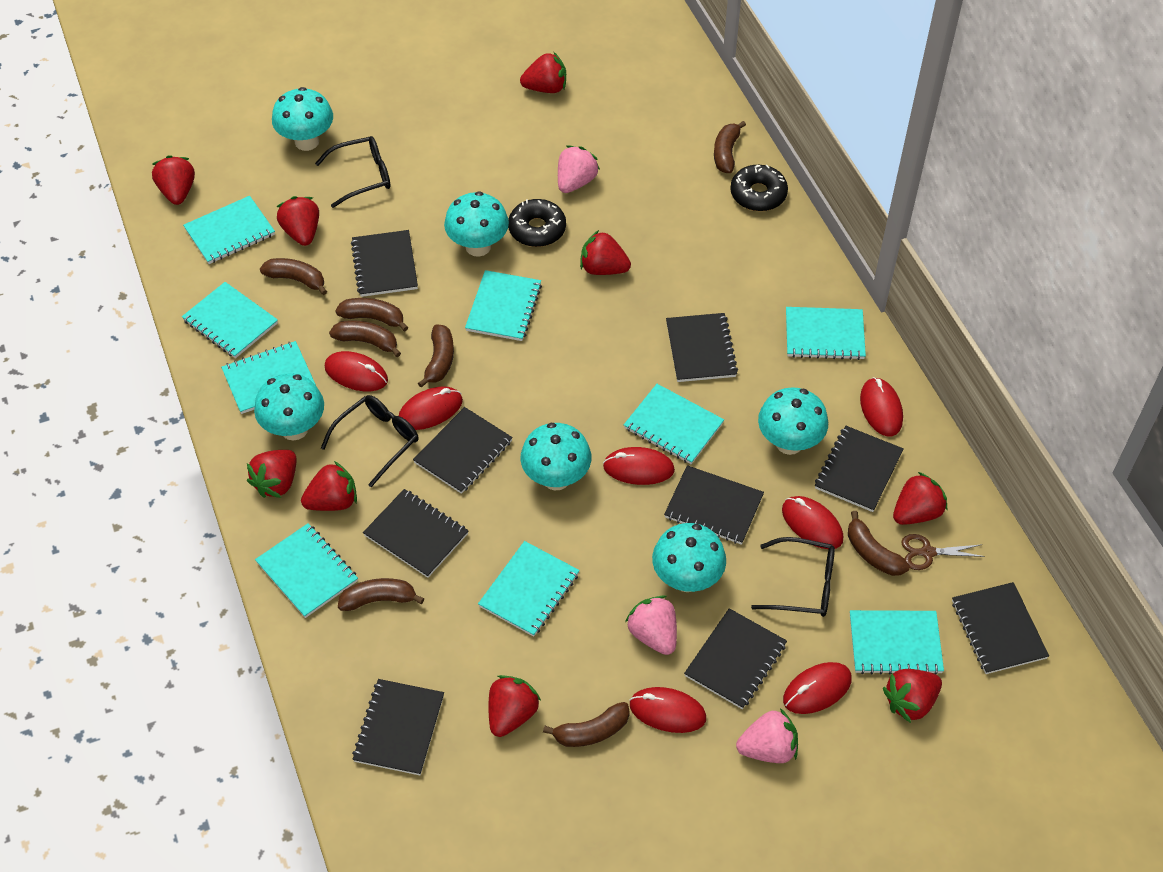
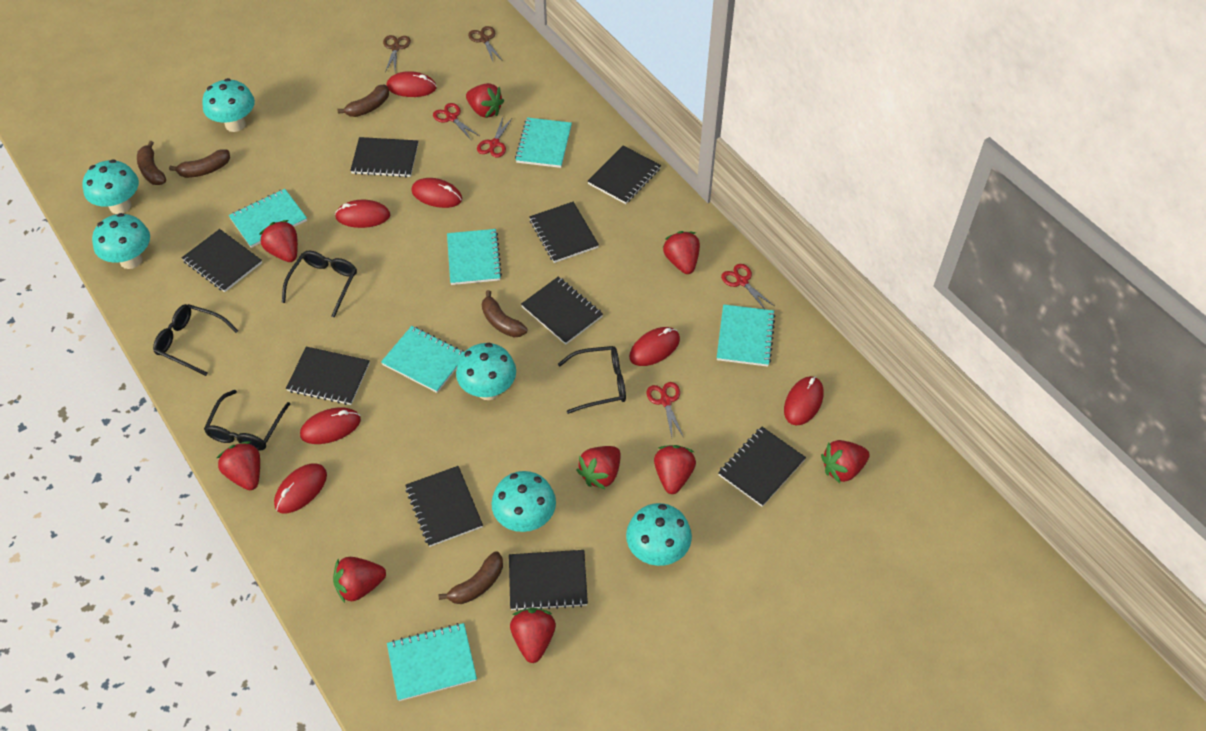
black donut: [508,199,566,247] [730,165,788,211] = 2 -> none = 0
black glasses: [315,136,391,208] [321,395,419,487] [751,537,835,617] = 3 -> [153,304,238,376] [204,390,290,451] [282,251,357,318] [558,346,626,414] = 4
brown banana: [260,258,327,295] [329,320,401,357] [335,298,408,331] [338,578,424,611] [418,324,454,388] [543,702,630,747] [714,121,746,173] [848,511,910,576] = 8 -> [137,141,166,185] [169,149,230,178] [338,84,389,117] [438,551,503,604] [482,290,527,338] = 5
brown scissors: [901,534,985,570] = 1 -> [383,35,411,72] [468,26,503,61] = 2
pink strawberry: [558,146,600,193] [625,595,677,655] [736,708,798,763] = 3 -> none = 0
red scissors: none = 0 -> [433,103,479,141] [477,117,513,158] [646,382,684,438] [721,264,774,309] = 4
turquoise notebook: [182,282,278,358] [183,196,275,264] [221,341,316,414] [255,523,358,618] [465,270,542,341] [478,541,580,637] [624,384,724,464] [786,307,866,360] [850,610,944,674] = 9 -> [229,189,307,248] [381,326,464,393] [387,623,477,701] [447,229,502,285] [515,117,572,168] [717,304,775,367] = 6

